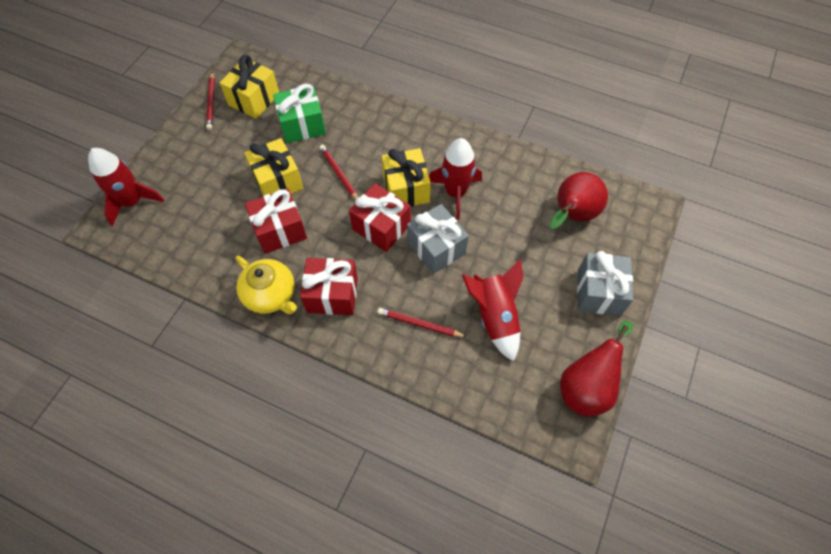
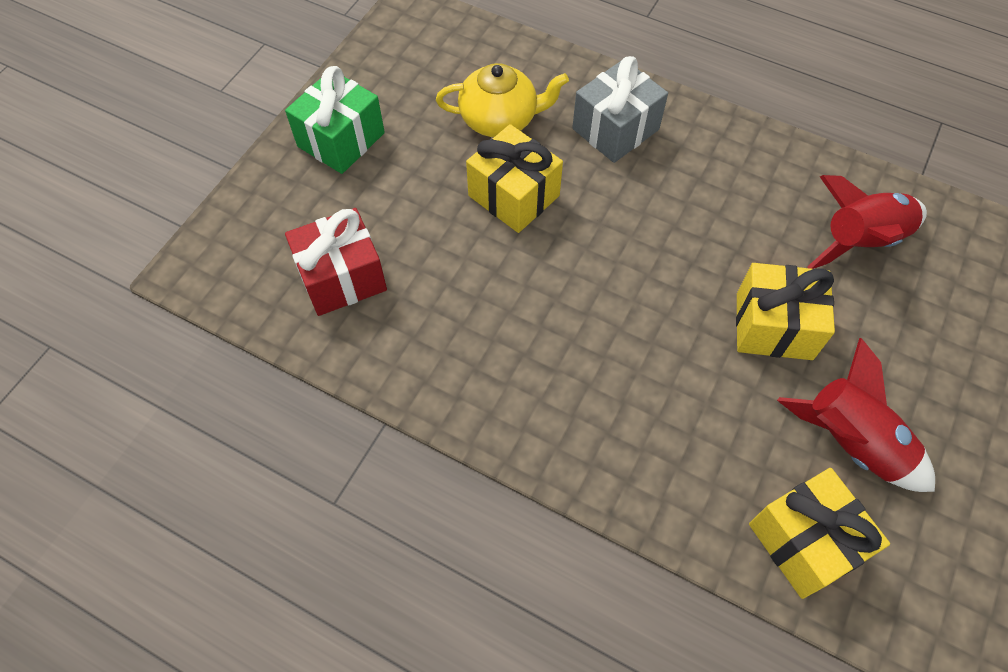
grey gift: [407,204,469,274] [577,251,633,316] = 2 -> [572,56,668,163] = 1
red gift: [245,188,307,254] [300,258,358,315] [349,183,411,252] = 3 -> [285,208,387,316] = 1
red pear: [550,172,608,229] [560,321,633,417] = 2 -> none = 0
red pencil: [206,72,215,130] [319,145,358,200] [378,308,467,337] = 3 -> none = 0
red rocket: [88,148,164,226] [429,138,482,219] [462,259,524,362] = 3 -> [777,338,935,492] [807,175,927,269] = 2

